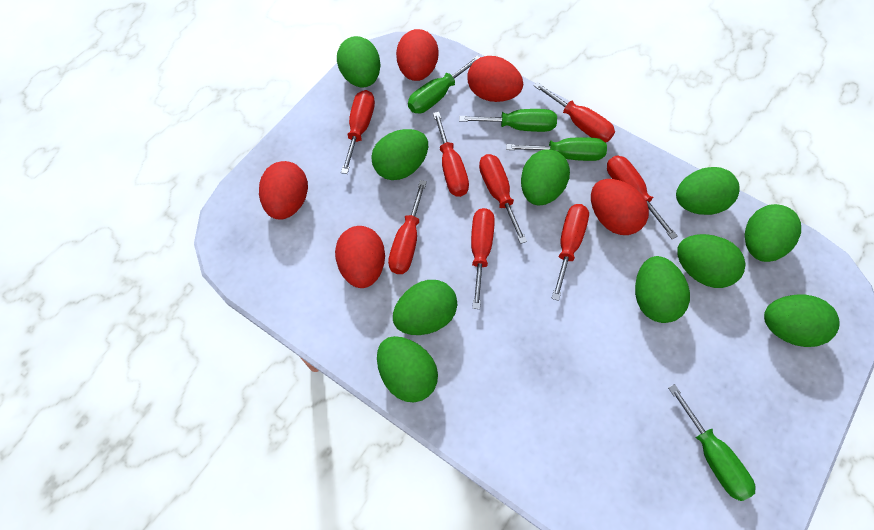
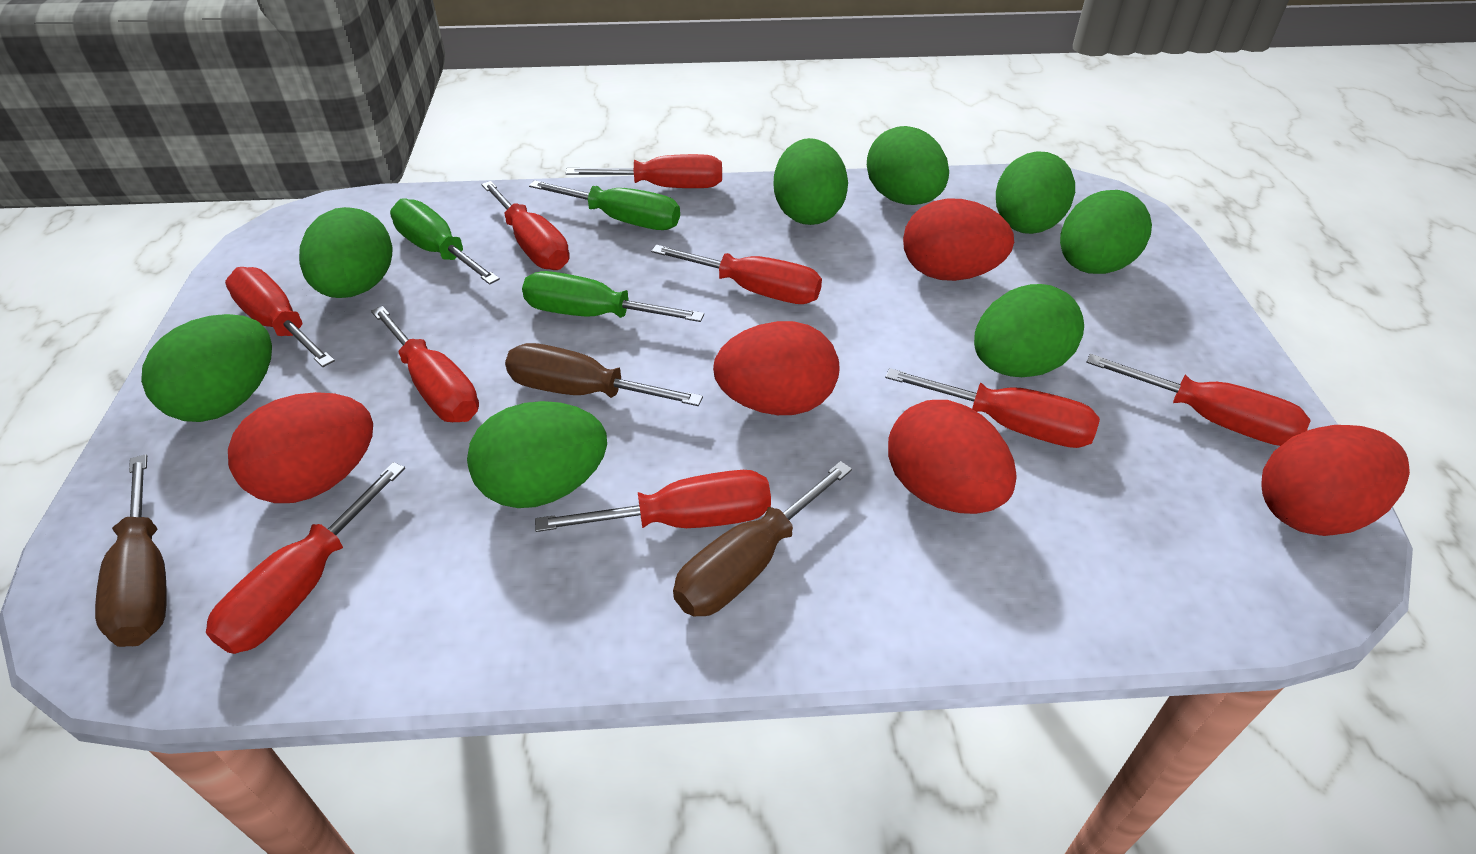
brown screwdriver: none = 0 -> [95,454,167,647] [505,343,703,406] [673,461,852,616] = 3
green egg: [337,36,381,88] [371,129,428,180] [377,336,438,402] [393,280,457,335] [521,149,570,206] [635,256,690,323] [676,167,740,215] [677,234,746,288] [745,204,801,262] [764,294,840,347] = 10 -> [141,314,272,422] [299,207,393,298] [467,401,607,508] [774,138,848,225] [867,126,949,205] [974,284,1084,377] [996,151,1075,234] [1060,190,1152,274] = 8
green screwdriver: [408,55,480,114] [459,109,557,132] [506,137,607,161] [668,384,756,501] = 4 -> [390,199,500,285] [522,271,704,322] [529,180,680,230] = 3
red screwdriver: [341,90,375,174] [388,180,427,274] [433,112,469,197] [471,208,495,309] [479,154,527,244] [533,82,615,142] [551,204,589,301] [607,156,678,239] = 8 -> [206,462,405,654] [225,267,335,367] [371,306,479,422] [481,181,569,270] [535,470,771,532] [565,154,722,188] [651,245,822,304] [885,368,1100,448] [1086,354,1311,446] = 9

